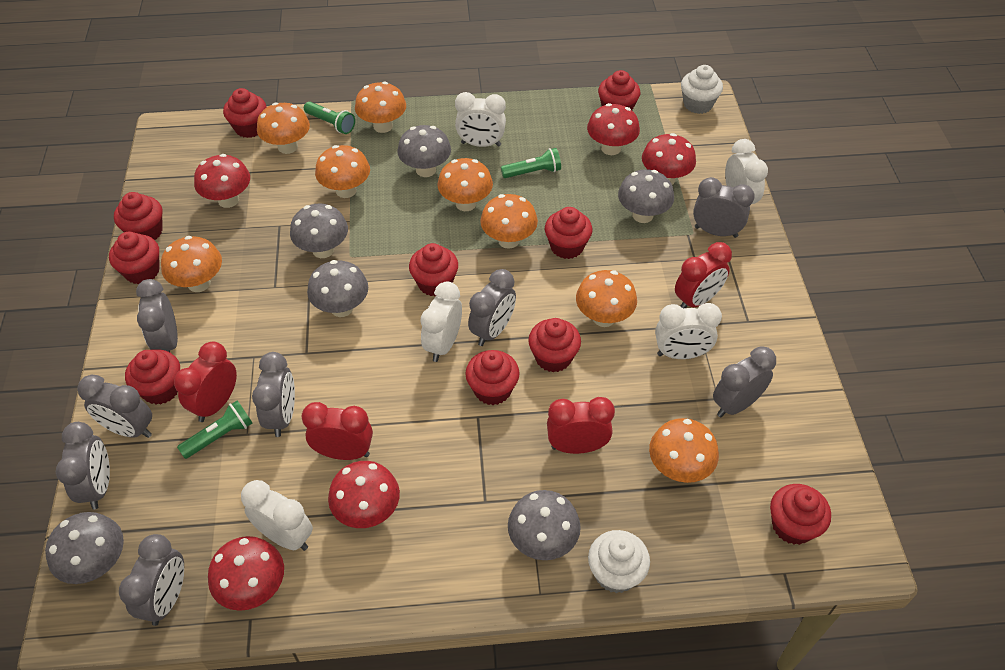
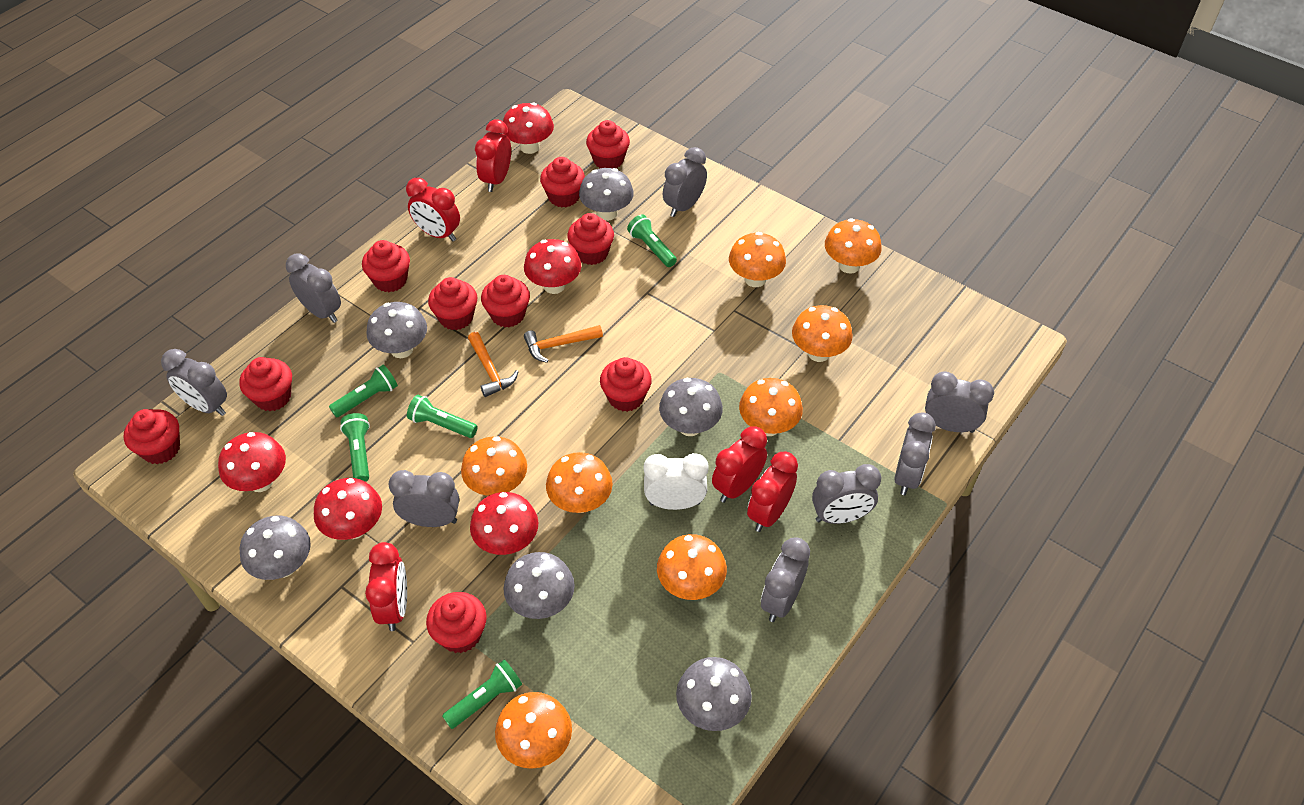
green flashlight: [177,401,252,459] [304,102,355,134] [501,148,561,178] = 3 -> [329,365,398,417] [340,413,370,482] [407,395,478,438] [442,660,522,729] [627,215,677,267] = 5
orange hammer: none = 0 -> [468,332,518,397] [524,325,603,363] = 2
red clock: [174,342,237,422] [301,402,373,460] [547,397,615,454] [675,242,732,308] = 4 -> [365,542,407,631] [406,178,460,241] [475,119,511,192] [712,426,767,503] [747,452,798,532] = 5
white clock: [241,480,313,551] [421,281,462,362] [455,92,506,147] [655,303,722,359] [725,139,768,204] = 5 -> [643,453,709,510] = 1
white cupcake: [588,530,650,593] [681,65,723,114] = 2 -> none = 0

